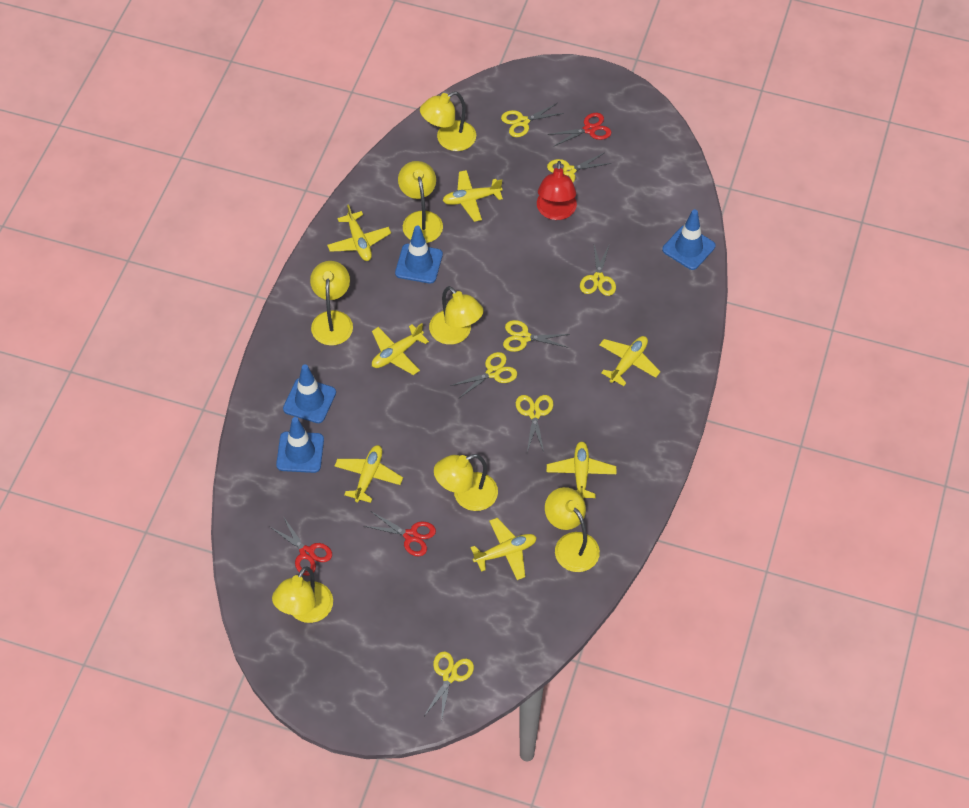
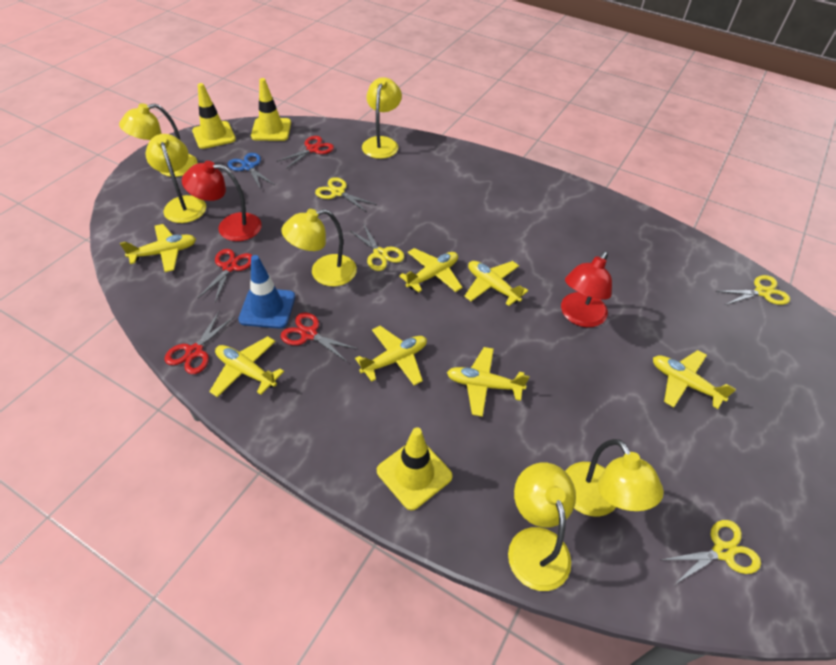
blue scissors: none = 0 -> [228,153,275,190] = 1
blue traffic cone: [276,417,324,473] [283,364,336,423] [395,226,443,284] [662,209,716,270] = 4 -> [238,255,295,329] = 1
red lamp: [537,161,577,220] = 1 -> [182,161,262,241] [561,251,612,327] = 2
red scissors: [269,516,332,576] [364,512,436,556] [548,113,611,147] = 3 -> [165,312,235,374] [198,249,253,302] [276,136,334,169] [281,312,358,362] = 4
yellow lamp: [272,567,333,623] [310,261,353,346] [398,161,443,243] [420,92,476,151] [429,286,483,345] [434,454,498,511] [545,487,600,572] = 7 -> [119,103,198,177] [145,134,206,223] [281,209,357,286] [362,77,402,159] [508,463,576,591] [565,439,664,517] = 6
yellow scissors: [424,651,474,722] [450,352,517,399] [501,103,564,137] [503,320,570,352] [516,395,553,452] [547,153,611,182] [580,243,616,296] = 7 -> [315,177,377,212] [349,224,404,271] [661,520,761,585] [715,275,790,305] = 4
yellow traffic cone: none = 0 -> [192,83,236,149] [251,78,291,141] [377,427,453,510] = 3

